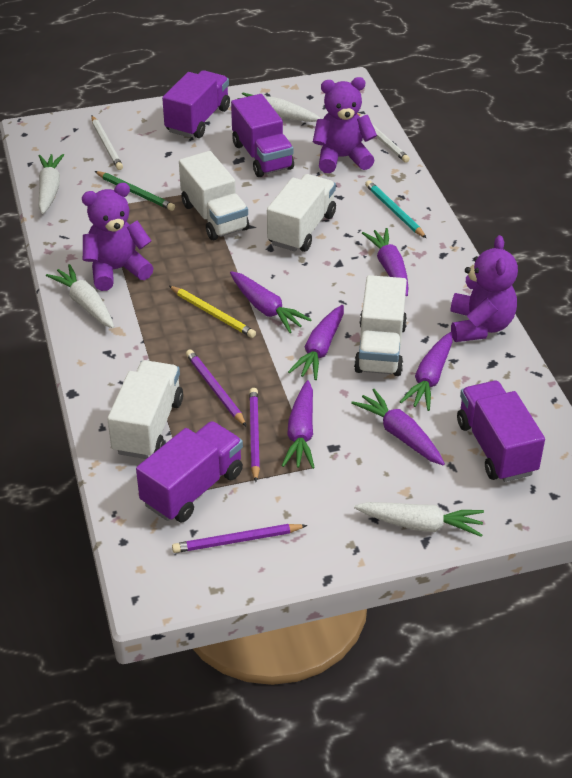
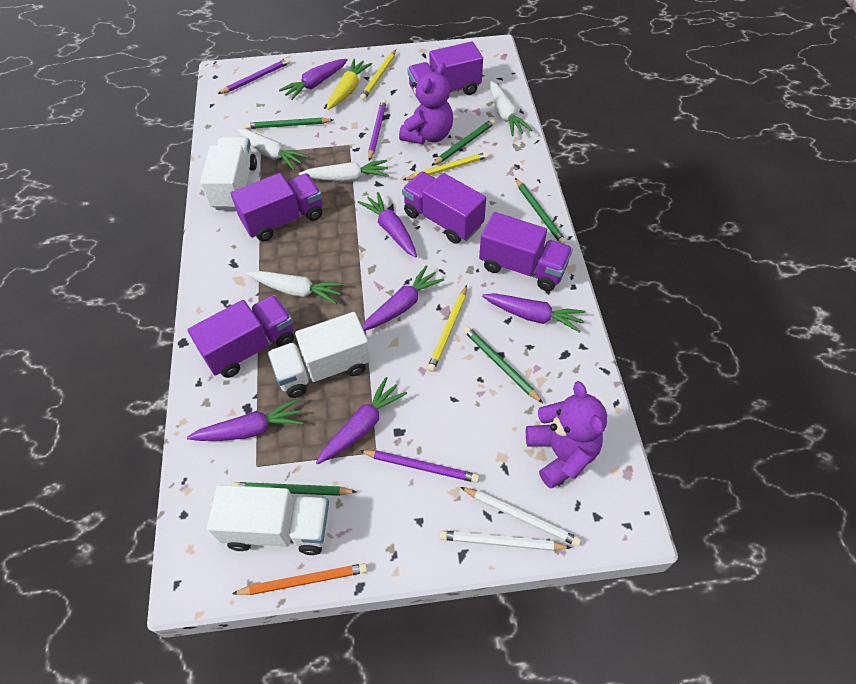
green pencil: [95,171,175,211] = 1 -> [232,482,357,496] [246,118,333,129] [431,119,495,166] [463,326,543,403] [515,178,566,244] = 5
orange pencil: none = 0 -> [232,563,367,595] = 1
purple teddy bear: [82,183,154,291] [313,77,377,173] [451,235,518,342] = 3 -> [399,63,453,144] [526,381,607,489] = 2
purple truck: [136,421,243,523] [162,70,230,138] [231,94,294,177] [457,381,545,482] = 4 -> [188,295,294,378] [231,173,322,242] [402,172,486,244] [407,41,483,97] [479,212,573,291] = 5
turquoise pencil: [365,180,426,238] = 1 -> none = 0
white truck: [107,360,183,459] [179,151,249,240] [267,174,336,252] [354,275,407,376] = 4 -> [200,137,257,210] [207,485,330,555] [268,312,371,398] = 3
yellow carrot: none = 0 -> [327,59,372,110] = 1
yellow pencil: [169,286,256,338] = 1 -> [360,50,396,100] [403,152,489,180] [427,285,467,372] = 3

